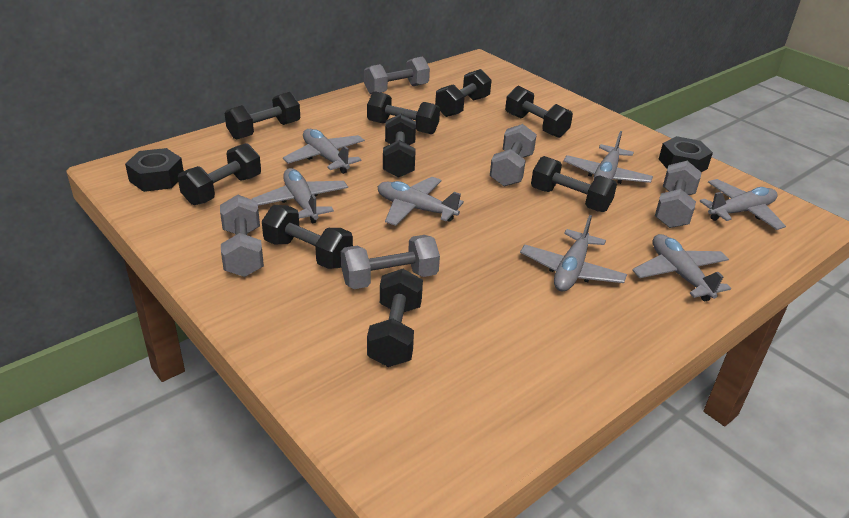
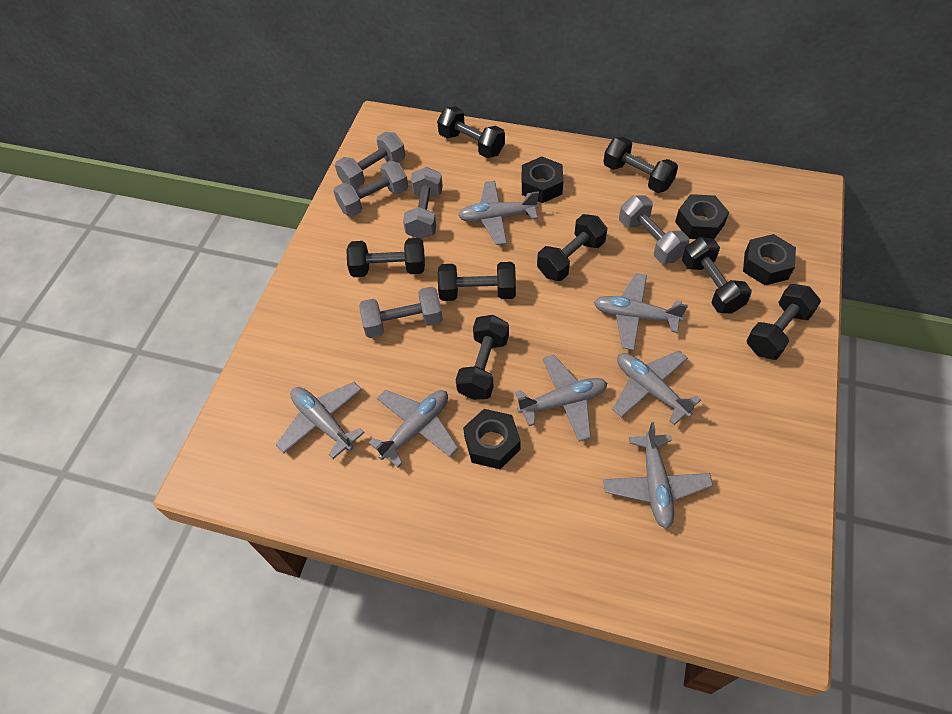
black dumbbell: [178,143,261,205] [225,92,300,140] [262,205,353,269] [367,91,440,134] [367,269,423,367] [383,114,416,178] [435,69,492,117] [505,86,573,138] [531,156,617,212] = 9 -> [346,238,425,277] [437,107,505,158] [438,262,516,301] [456,315,509,400] [537,214,607,281] [603,137,678,193] [682,237,752,313] [746,284,821,360] = 8
black nut: [125,148,184,192] [659,136,713,172] = 2 -> [463,409,521,469] [522,156,563,203] [675,194,729,239] [743,234,796,285] = 4

